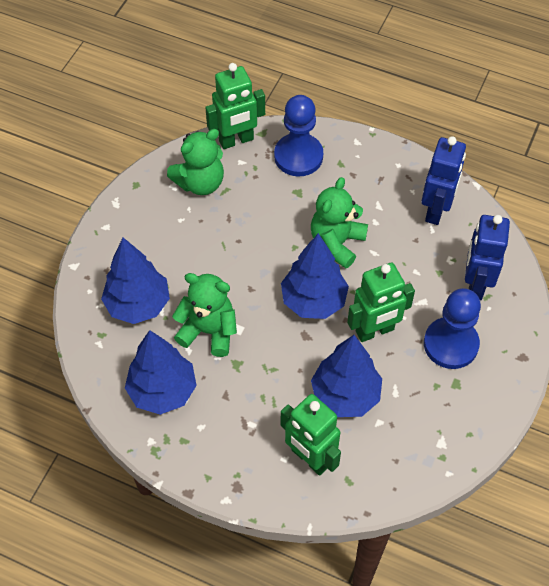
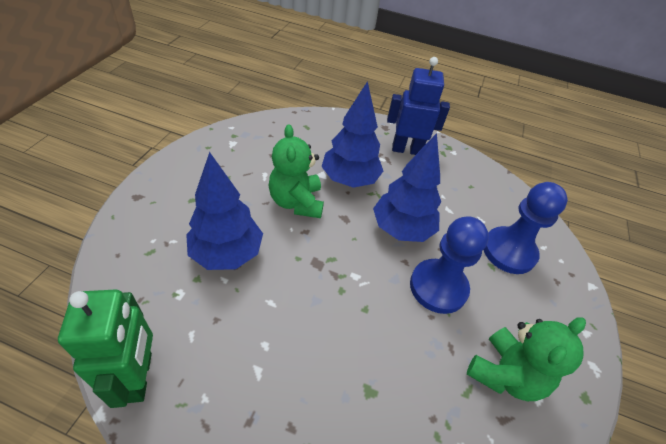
blue robot: [421,136,466,225] [465,215,510,300] = 2 -> [387,57,450,155] = 1
blue tree: [101,237,170,324] [125,330,197,415] [281,233,349,319] [311,335,382,417] = 4 -> [186,152,263,270] [321,81,383,188] [373,133,441,242] = 3
green robot: [205,63,265,149] [281,394,341,476] [347,263,415,342] = 3 -> [58,289,153,408] = 1
green teddy bear: [167,129,224,195] [172,273,237,357] [311,177,368,268] = 3 -> [268,124,324,218] [467,317,586,401] = 2

